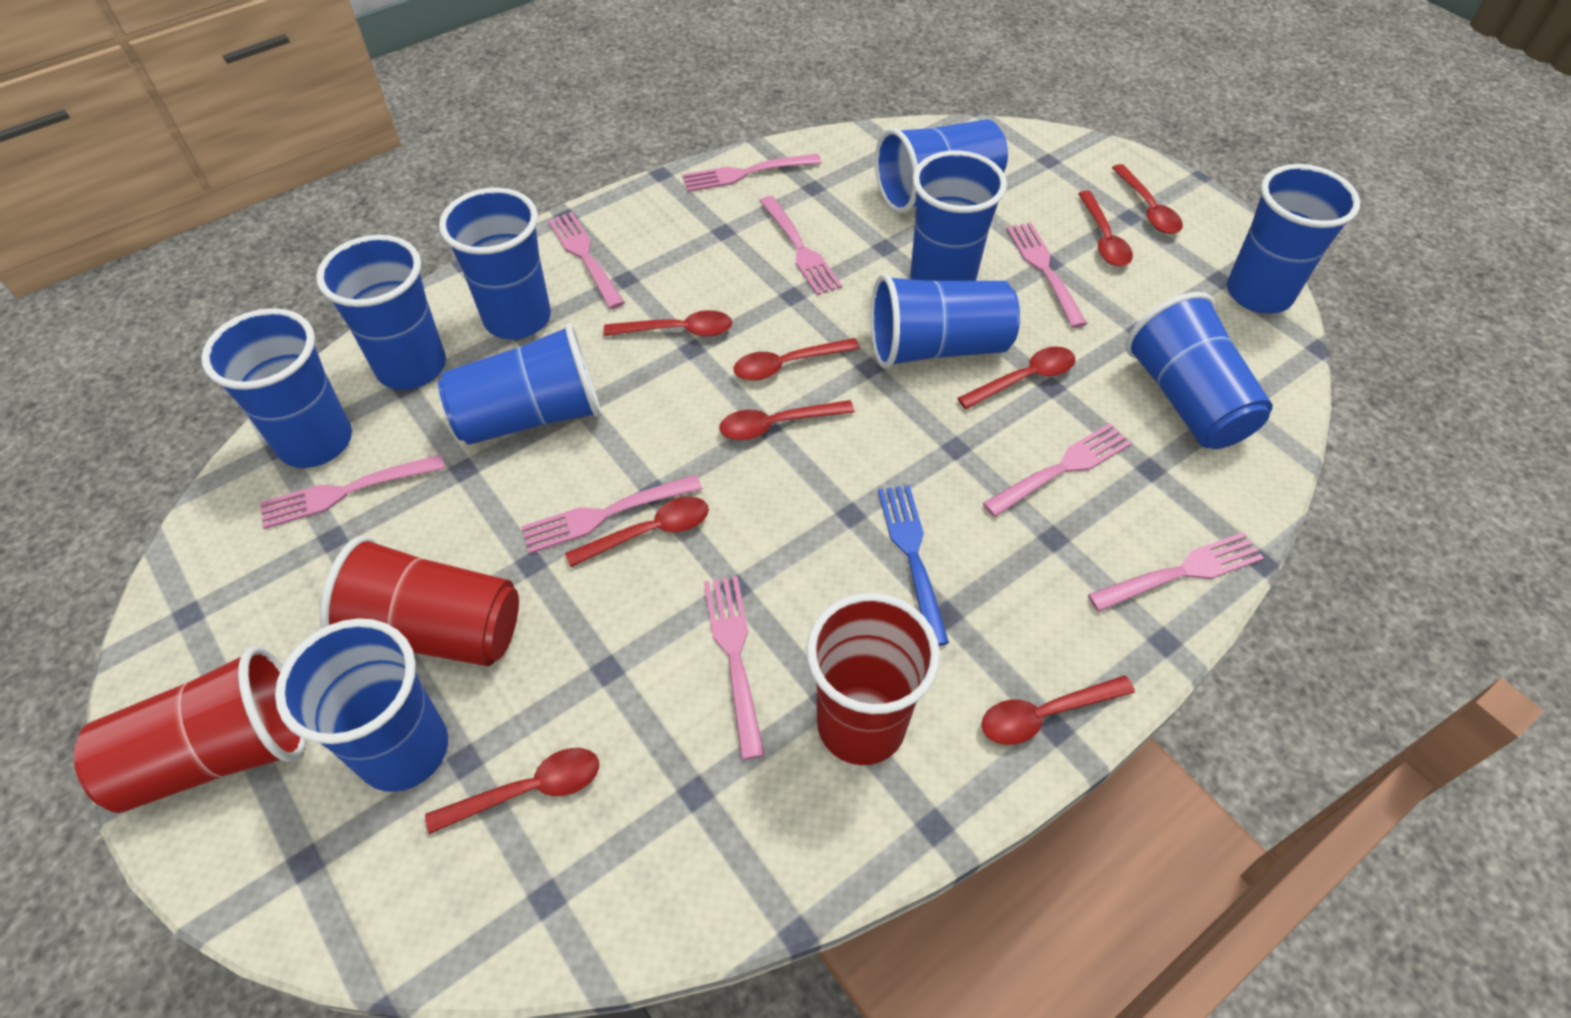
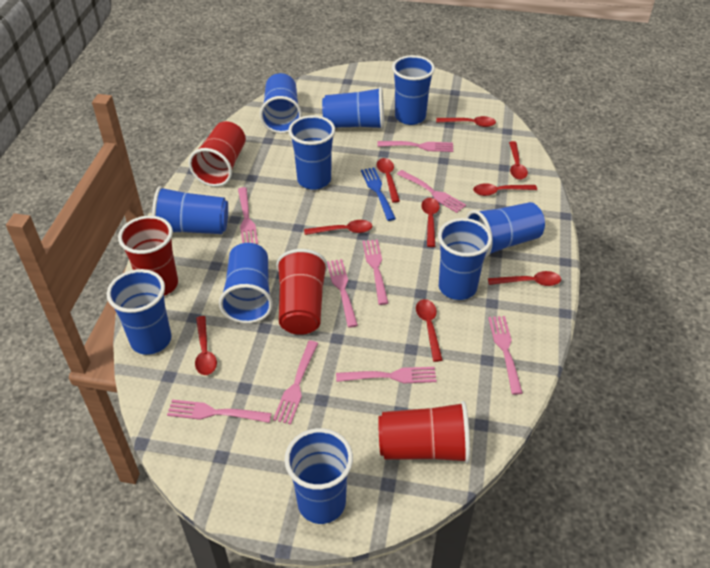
red cup: [74,646,306,813] [320,536,519,666] [806,593,940,765] = 3 -> [118,216,178,296] [189,121,246,187] [276,249,328,335] [378,401,470,464] = 4

